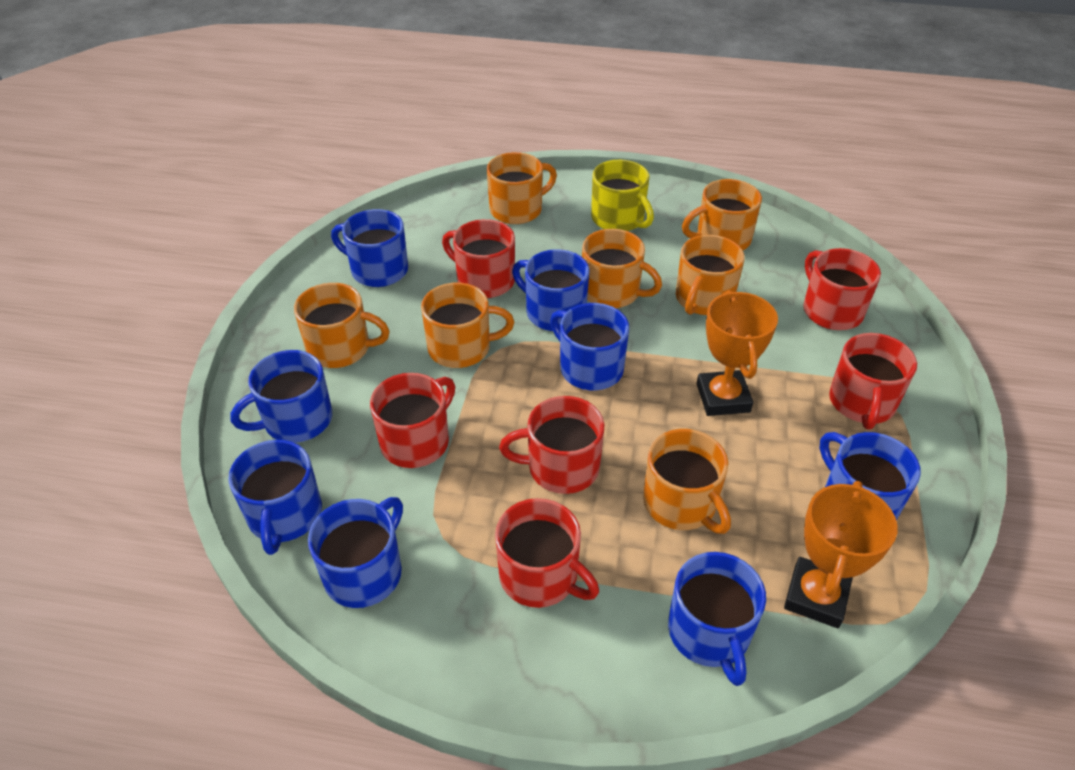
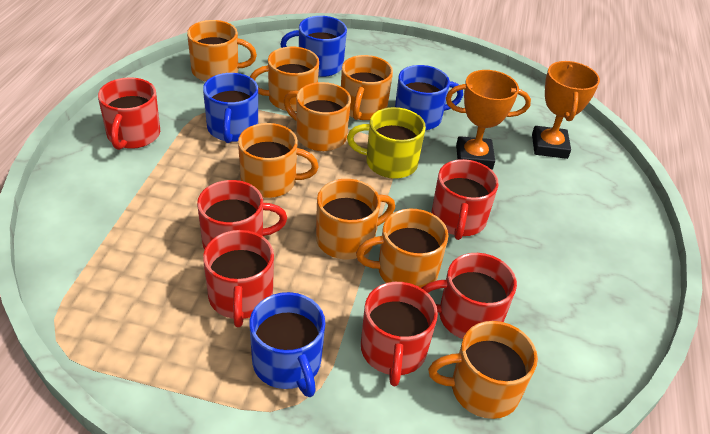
blue mug: [228,440,322,555] [230,350,332,443] [308,497,403,608] [331,209,408,287] [512,249,589,331] [550,303,629,390] [668,552,766,686] [820,432,921,520] = 8 -> [203,73,258,143] [249,292,325,397] [280,16,347,77] [395,65,463,130] = 4
orange mug: [294,283,390,368] [421,283,514,368] [487,152,557,224] [582,229,662,308] [643,429,731,534] [676,235,745,315] [682,179,762,250] = 7 -> [187,20,257,82] [238,123,319,198] [250,47,319,112] [284,82,351,151] [316,179,395,260] [341,55,393,120] [356,209,449,288] [428,321,538,419] = 8

